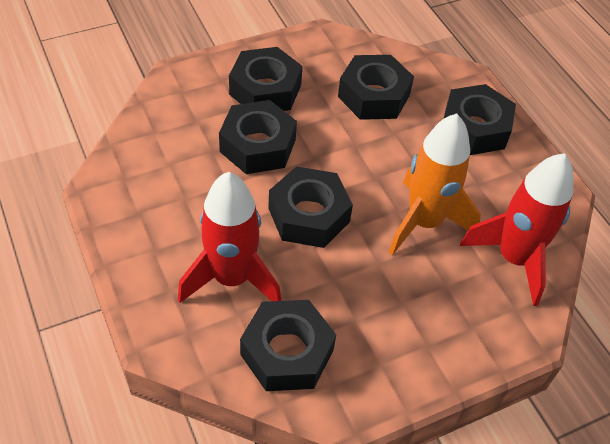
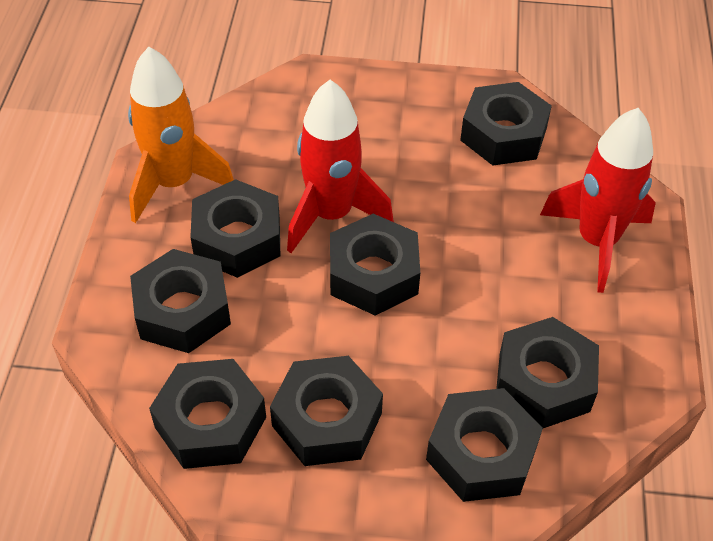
black nut: [219,100,297,174] [229,47,303,111] [240,300,336,391] [268,166,353,248] [338,55,414,120] [444,84,516,155] = 6 -> [130,249,231,353] [149,359,266,469] [190,179,280,278] [270,356,383,466] [330,214,420,315] [426,388,543,502] [460,82,552,166] [496,317,599,428] = 8

